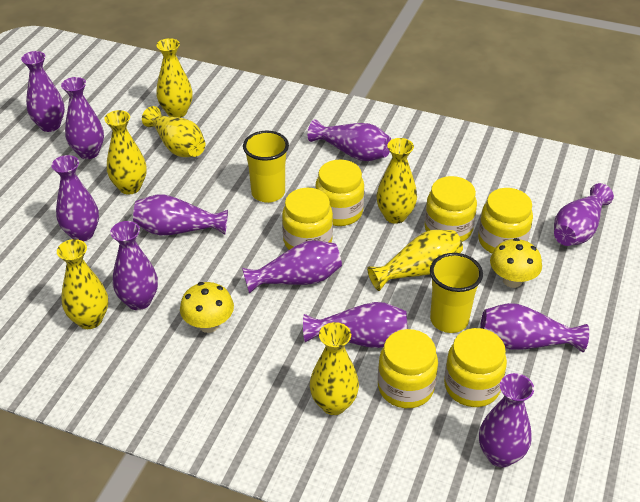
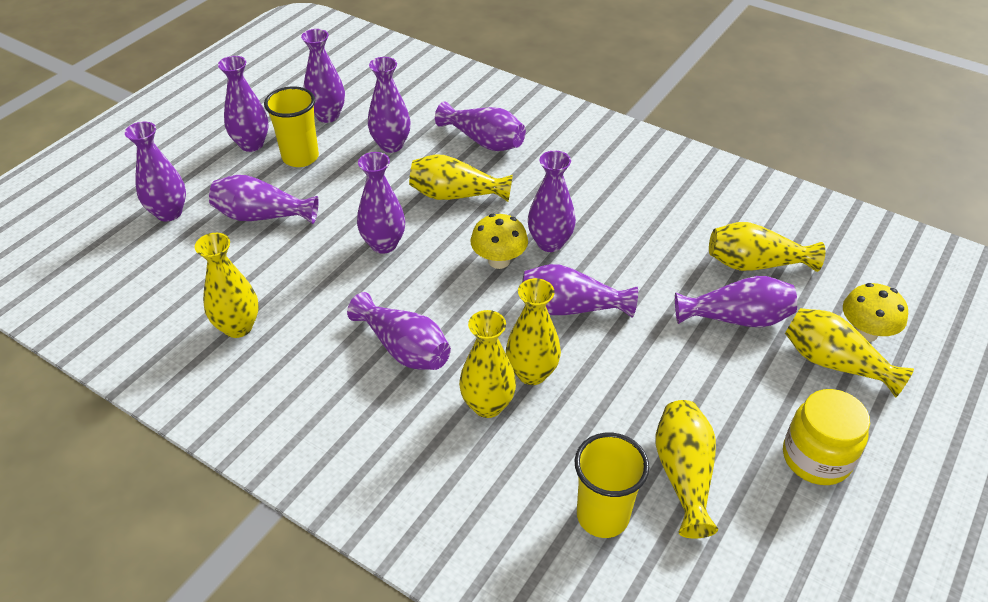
yellow jar: [282,188,333,250] [315,160,364,226] [378,329,438,408] [424,176,477,242] [444,328,507,407] [478,188,533,254] = 6 -> [783,389,870,485] = 1

